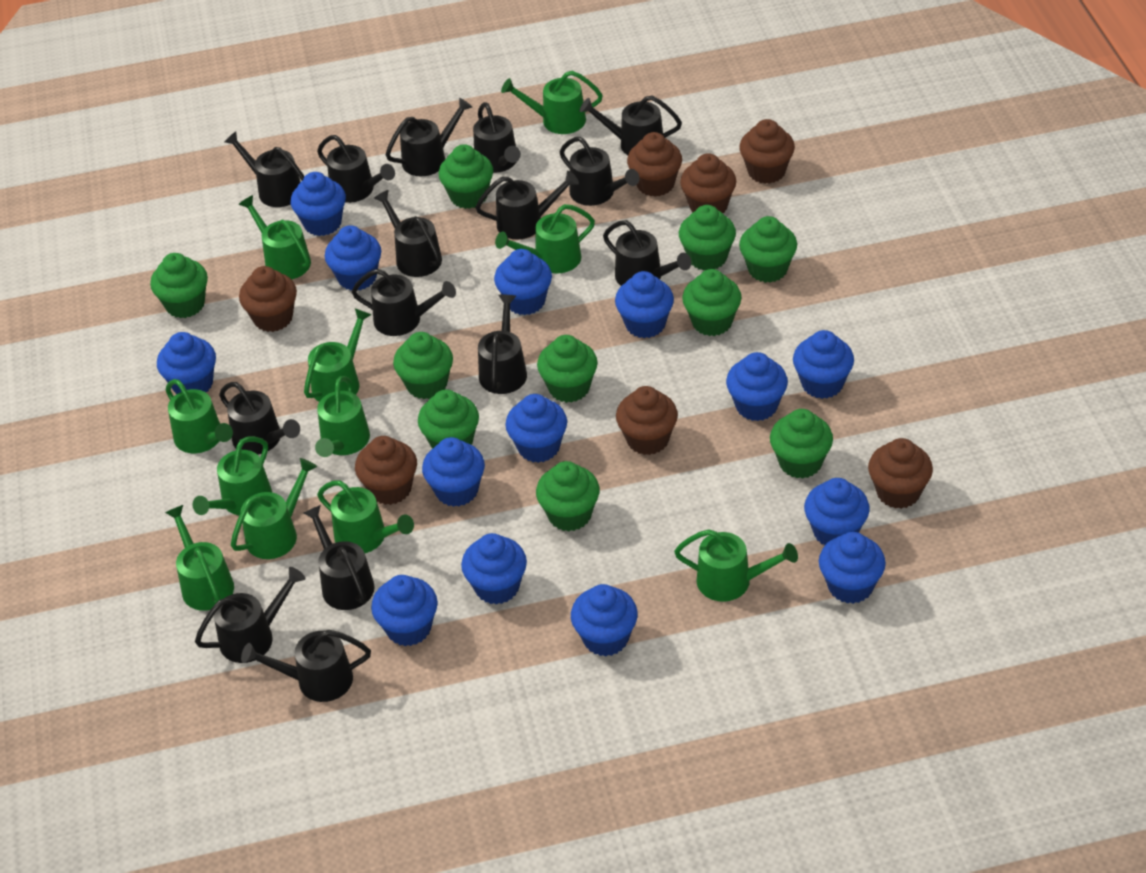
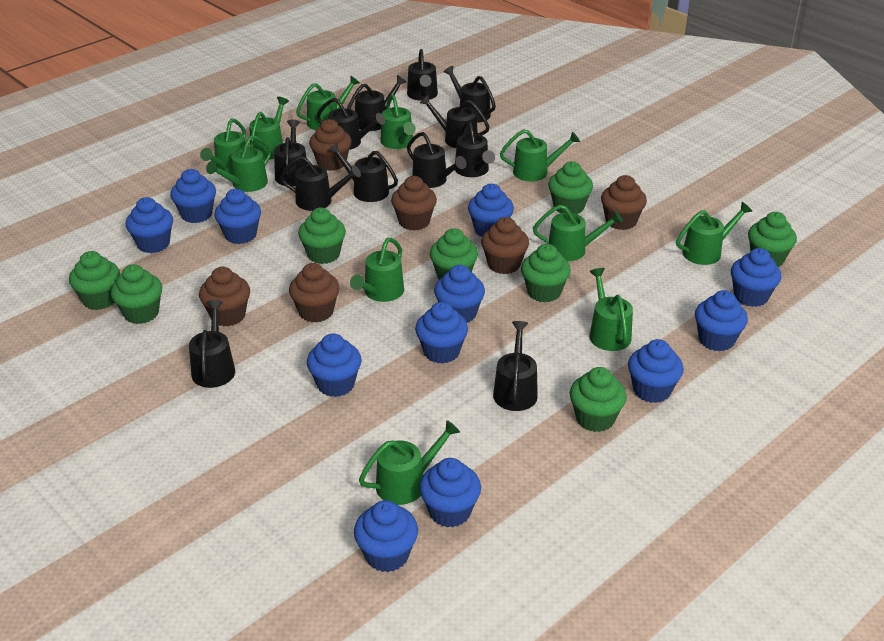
black watering can: [195,567,305,663] [219,382,300,455] [224,131,305,207] [241,630,371,702] [303,505,374,610] [317,135,395,203] [352,269,456,336] [374,190,442,277] [386,97,472,176] [473,102,521,173] [475,171,579,240] [478,295,527,394] [560,137,639,206] [580,96,682,155] [603,220,691,286] = 15 -> [189,300,235,388] [274,120,308,186] [280,156,361,211] [317,98,385,150] [328,142,398,202] [347,75,406,131] [407,49,438,101] [407,132,467,188] [420,95,489,148] [443,66,496,123] [455,121,495,177] [493,321,538,411] = 12
blue cupcake: [157,332,216,394] [291,172,346,236] [325,225,381,291] [371,575,438,646] [422,437,485,507] [461,533,527,605] [494,249,552,315] [505,394,567,463] [571,584,638,656] [615,271,674,338] [726,352,788,421] [793,330,854,399] [804,478,870,545] [819,532,886,604] = 14 -> [126,197,173,253] [170,169,216,223] [215,189,261,244] [307,334,362,397] [354,500,418,572] [415,302,468,364] [419,458,481,528] [434,265,485,323] [468,184,514,237] [628,339,684,403] [695,290,748,351] [731,248,781,307] = 12
brown cupcake: [239,266,297,332] [355,436,417,505] [616,386,678,455] [627,132,682,197] [680,153,736,213] [739,119,795,184] [868,438,933,509] = 7 -> [199,267,250,326] [289,263,340,323] [309,119,352,171] [391,176,437,230] [481,217,529,274] [601,175,647,230] = 6
green cupcake: [150,253,208,318] [393,332,453,399] [418,389,479,449] [438,144,493,209] [536,461,600,531] [537,335,598,403] [679,205,736,271] [682,269,741,336] [739,216,797,283] [770,409,833,479] = 10 -> [69,251,120,310] [111,264,162,324] [298,207,346,264] [430,228,478,280] [521,244,571,302] [548,161,593,214] [570,367,627,432] [748,212,797,267] = 8

